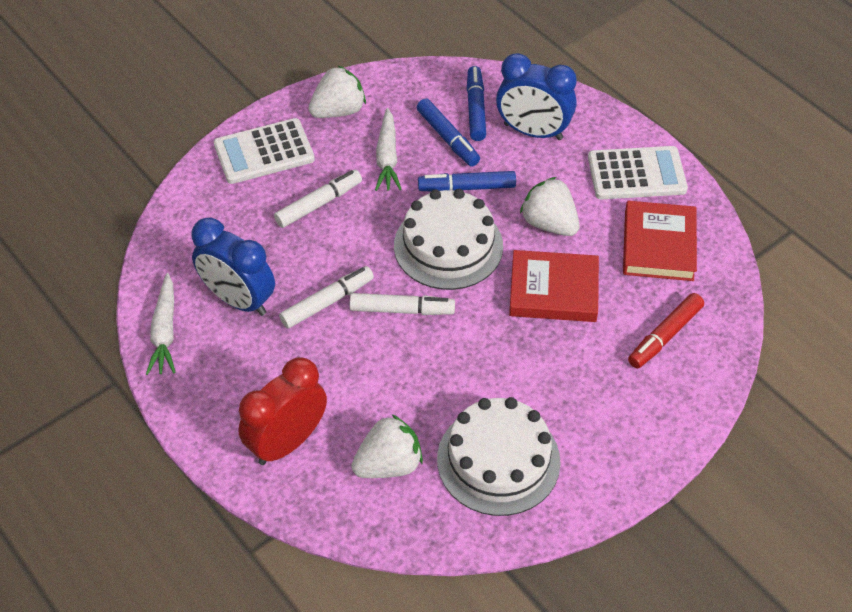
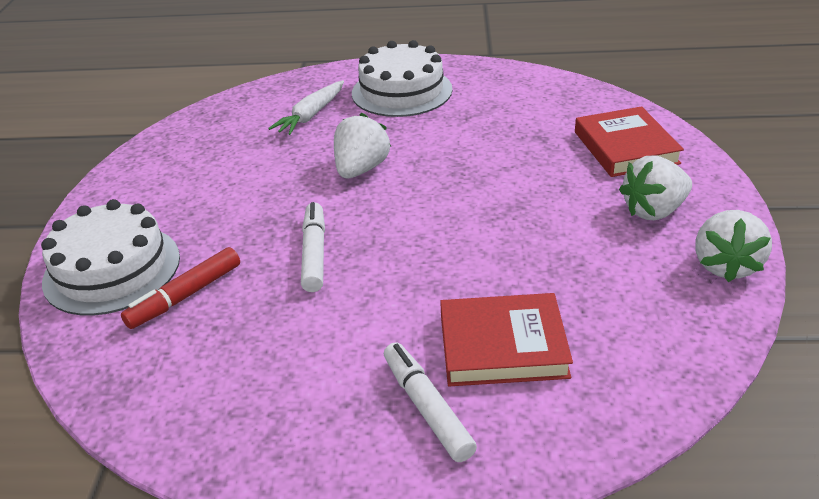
blue clock: [191,217,275,316] [496,53,577,140] = 2 -> none = 0
blue marker: [417,98,480,167] [418,171,516,191] [467,66,486,141] = 3 -> none = 0
red clock: [238,357,327,465] = 1 -> none = 0
white calculator: [214,118,315,184] [588,146,688,200] = 2 -> none = 0
white carrot: [146,273,176,375] [375,108,402,191] = 2 -> [268,80,344,135] = 1
white marker: [274,170,362,228] [279,266,374,329] [350,293,455,315] = 3 -> [301,202,325,292] [384,342,477,462] = 2

